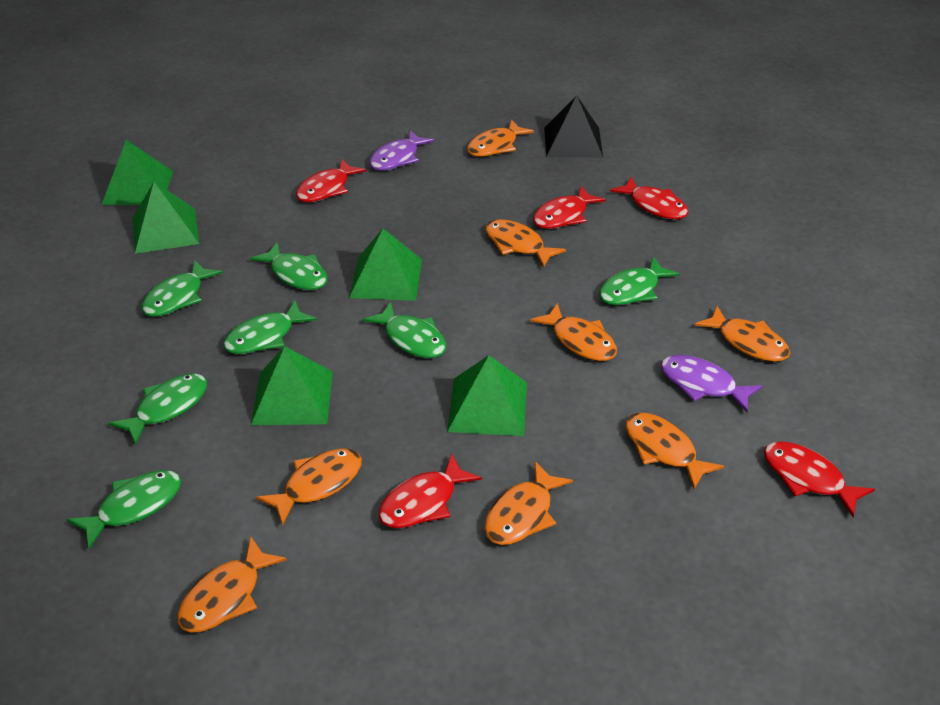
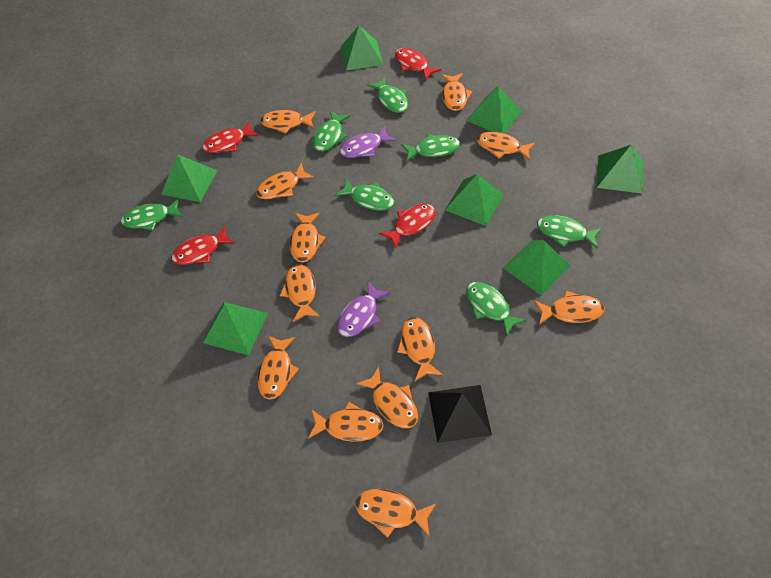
green pyramid: [102,140,174,205] [133,182,200,254] [251,346,333,425] [349,229,422,301] [447,355,527,436] = 5 -> [161,154,217,202] [203,302,268,355] [341,26,383,71] [445,174,504,226] [466,86,522,133] [503,240,570,295] [597,145,643,194] = 7
orange fish: [177,537,287,633] [256,448,362,526] [467,120,534,157] [484,461,573,545] [485,219,566,268] [530,303,617,361] [625,413,724,489] [695,306,790,362] = 8 -> [256,162,314,199] [257,336,299,400] [260,110,316,134] [280,264,320,322] [290,212,326,262] [308,402,383,442] [355,489,436,538] [356,366,418,428] [397,317,443,382] [441,73,472,111] [477,132,535,161] [534,291,605,325] = 12
red fish: [296,159,366,202] [379,453,482,528] [533,186,606,229] [610,177,688,219] [764,441,875,517] = 5 -> [171,225,235,265] [202,121,259,153] [379,204,436,248] [395,48,441,80] = 4

